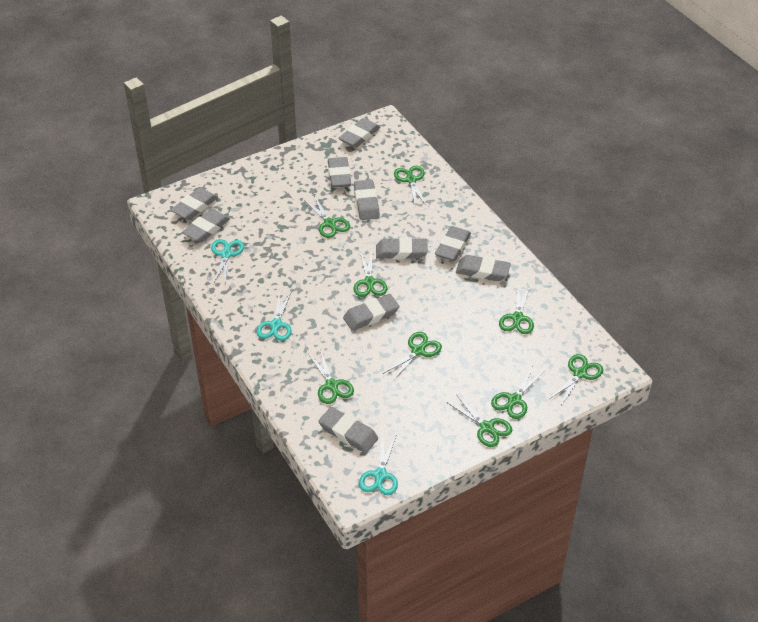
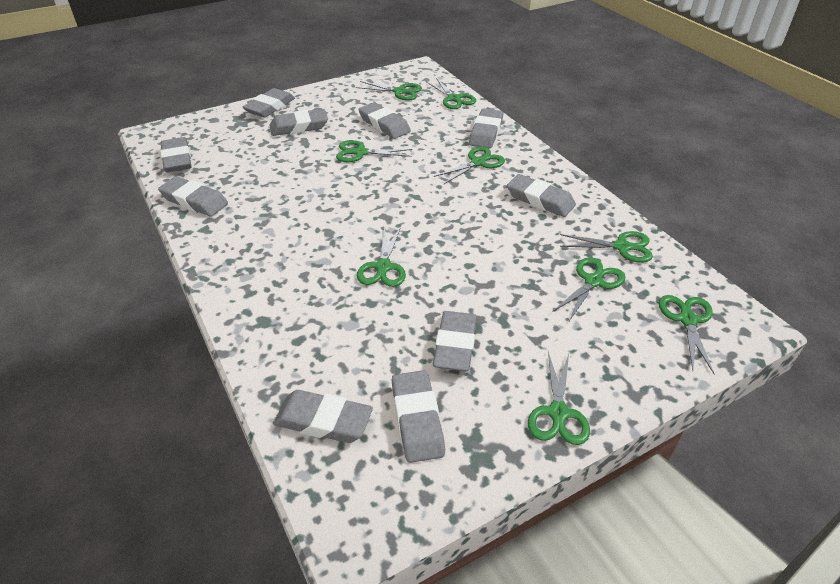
turquoise scissors: [211,239,244,286] [256,293,291,341] [359,434,398,495] = 3 -> none = 0

